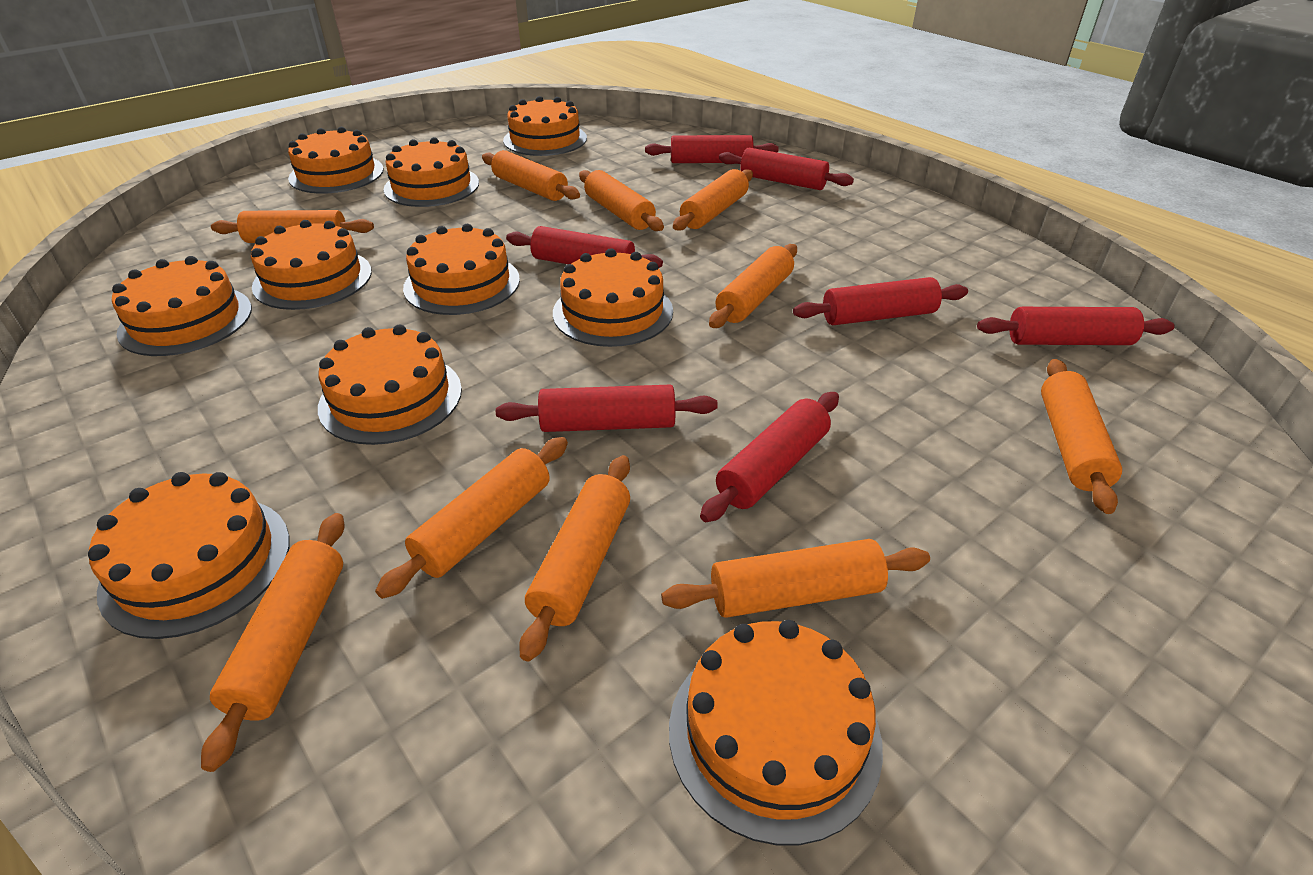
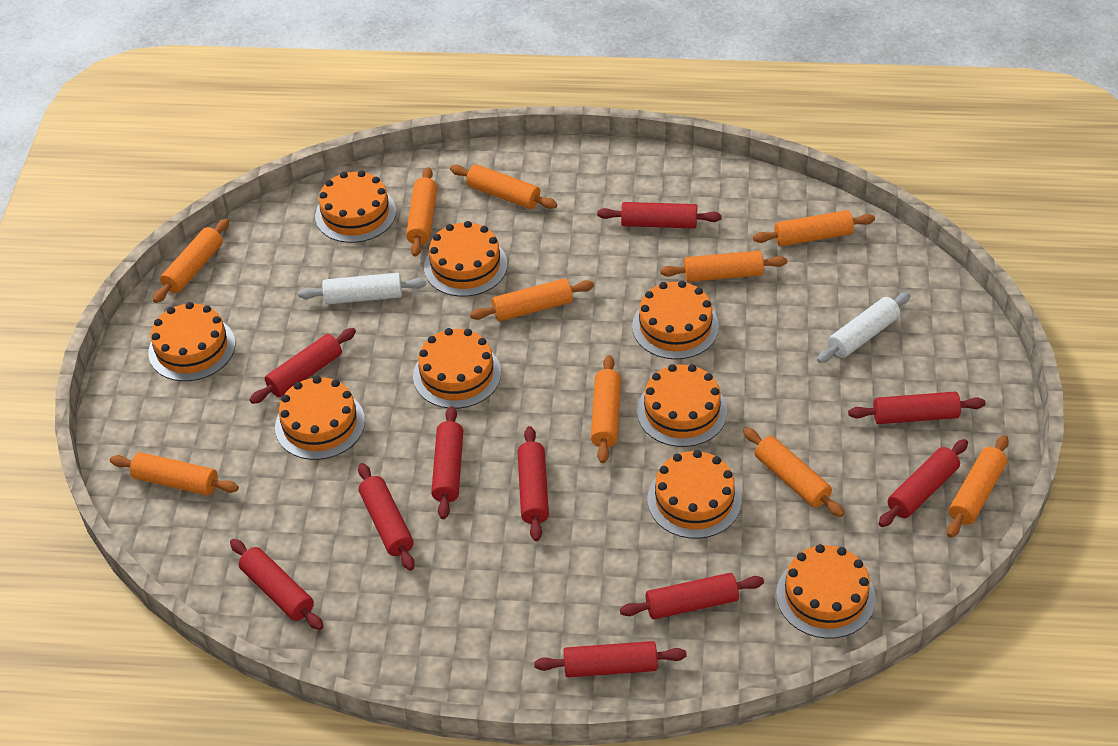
orange cake: [88,472,290,639] [112,256,252,356] [251,220,372,310] [288,127,384,194] [318,324,462,445] [383,137,479,207] [403,224,520,315] [503,96,587,156] [553,248,673,347] [669,620,883,845] = 10 -> [148,302,235,381] [275,376,365,460] [315,170,396,243] [413,328,501,409] [424,221,507,297] [632,281,719,359] [637,364,727,447] [647,450,742,539] [776,544,876,639] = 9
red rolling pin: [496,385,718,432] [506,226,663,268] [645,135,779,163] [700,392,839,522] [719,148,854,190] [793,277,968,325] [977,307,1175,345] = 7 -> [230,539,324,630] [250,328,356,404] [358,463,415,571] [431,406,463,519] [517,426,549,541] [534,641,687,678] [597,202,722,229] [620,573,764,619] [848,392,986,424] [879,439,968,527] = 10
white rolling pin: none = 0 -> [298,273,426,304] [817,292,911,363] = 2

